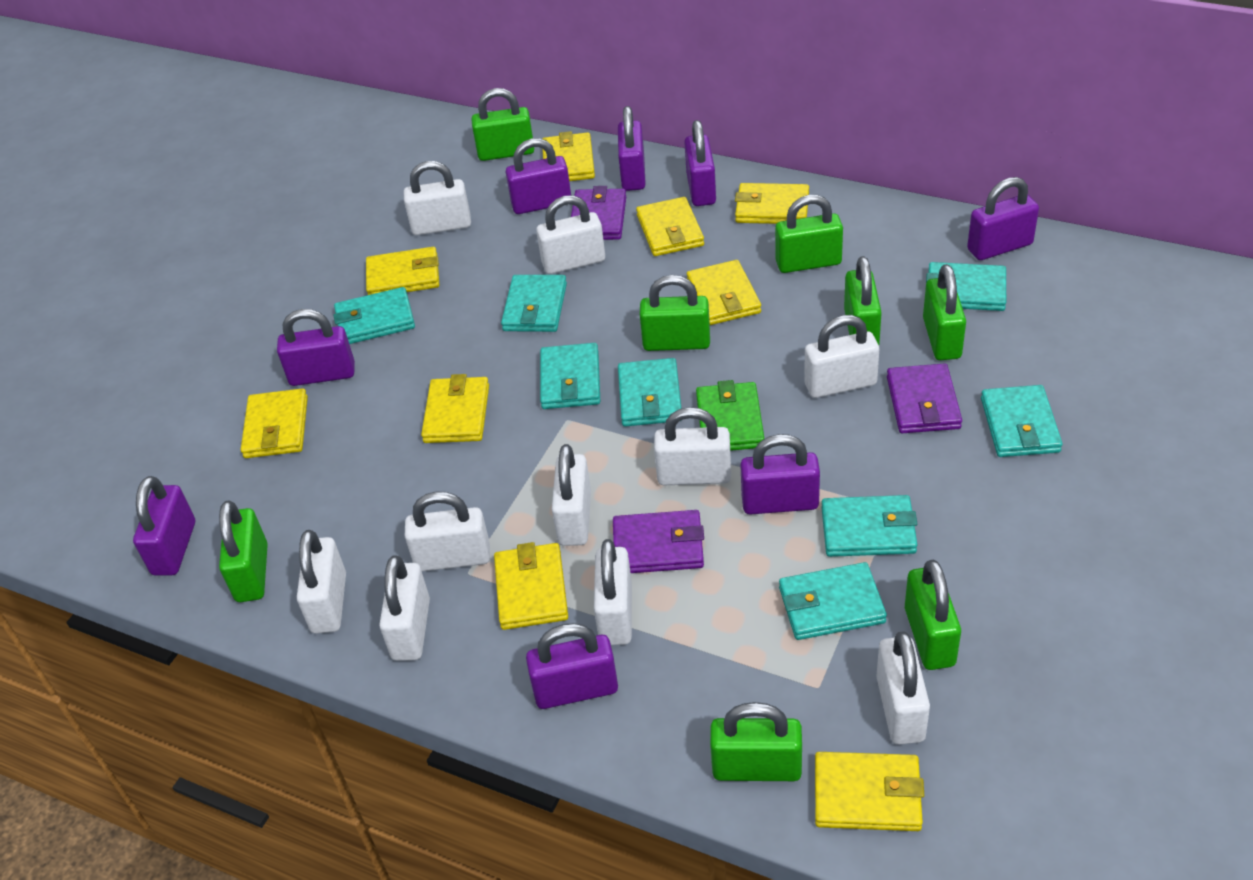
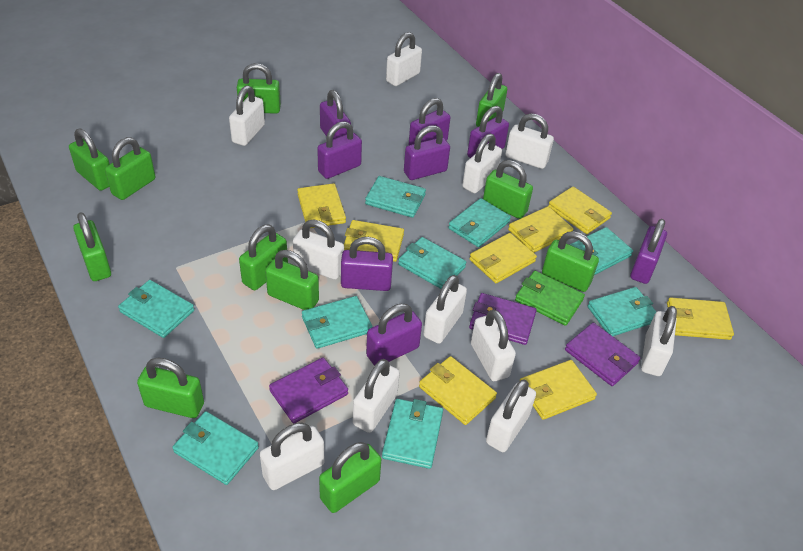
green padlock: [219,501,268,602] [471,88,535,161] [640,275,710,351] [710,702,802,781] [775,195,843,273] [844,256,882,345] [905,560,961,670] [923,264,966,360] = 8 -> [69,129,110,191] [73,212,111,281] [105,137,156,200] [137,358,204,418] [237,63,281,114] [239,224,288,290] [265,250,319,310] [319,442,381,513] [476,73,507,127] [483,160,533,219] [542,231,599,292] = 11
turquoise wallet: [333,287,415,344] [501,275,567,332] [540,343,600,409] [618,358,681,427] [779,562,887,640] [821,495,917,557] [926,262,1006,311] [981,385,1063,457] = 8 -> [118,280,194,338] [172,411,259,485] [302,296,373,349] [365,176,426,218] [382,399,443,469] [398,237,466,289] [448,198,511,247] [569,227,633,275] [588,287,656,336] = 9
white padlock: [297,530,346,634] [379,556,430,661] [404,161,471,235] [405,492,490,572] [536,195,605,274] [552,444,591,546] [594,539,632,645] [654,407,731,485] [804,315,879,398] [876,631,930,745] = 10 -> [229,85,265,146] [260,423,325,490] [293,220,344,280] [353,359,400,433] [386,32,422,86] [423,275,467,344] [462,134,502,193] [471,310,516,381] [486,379,536,452] [506,113,554,169] [641,306,677,376] = 11
yellow wallet: [241,388,308,458] [366,247,439,295] [421,374,489,443] [494,542,568,630] [542,131,595,181] [636,197,704,256] [687,260,761,325] [735,183,809,224] [815,752,924,831] = 9 -> [297,183,346,228] [344,220,404,262] [419,356,497,425] [469,233,537,283] [508,206,573,253] [520,360,597,420] [548,187,612,234] [667,298,734,340] = 8

